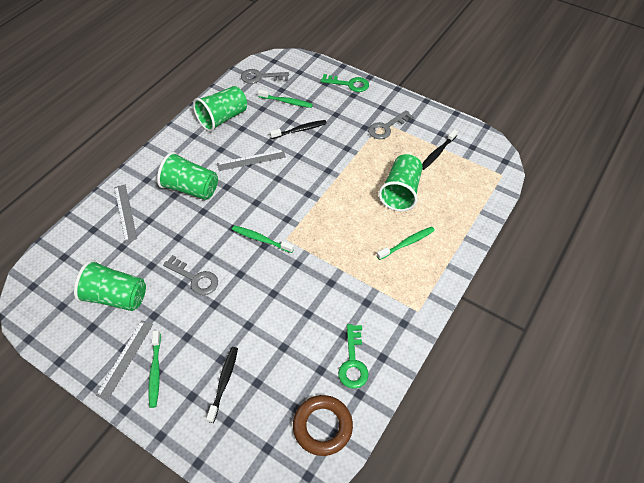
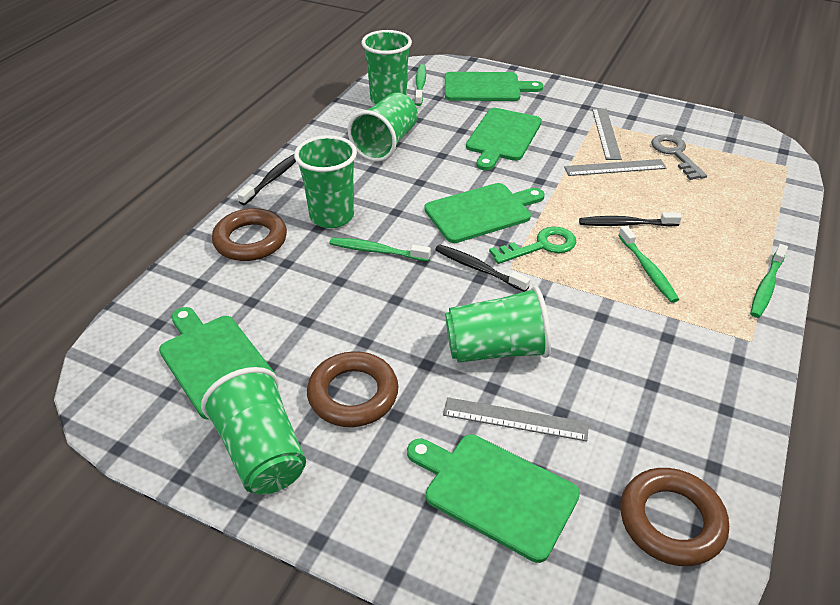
brown ring: [293,395,353,456] = 1 -> [212,208,287,261] [307,351,398,427] [620,468,729,566] = 3
green cup: [74,260,146,311] [157,152,218,200] [193,86,247,132] [378,154,423,211] = 4 -> [201,367,306,495] [294,135,357,228] [348,93,418,162] [362,30,412,104] [445,286,551,363] = 5
green cutting board: none = 0 -> [159,307,276,419] [407,434,580,563] [424,183,545,243] [445,72,543,101] [466,108,542,171] = 5
green key: [321,74,369,92] [338,324,369,389] = 2 -> [489,227,576,264] = 1
grey key: [163,255,218,295] [241,69,289,84] [368,110,414,139] = 3 -> [651,134,707,180] = 1

